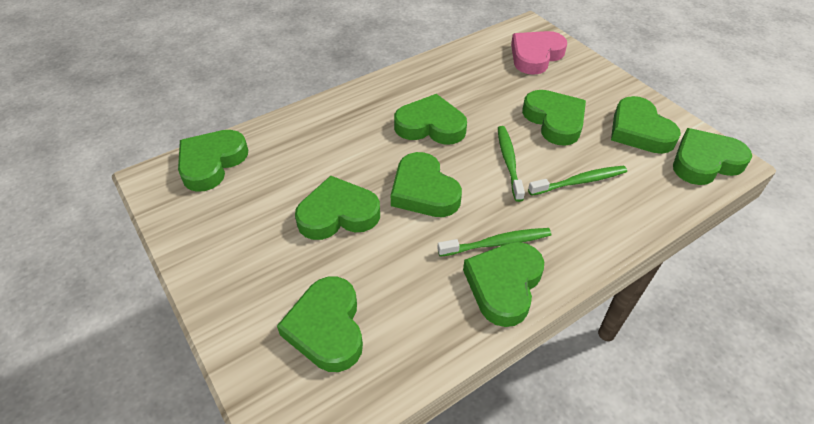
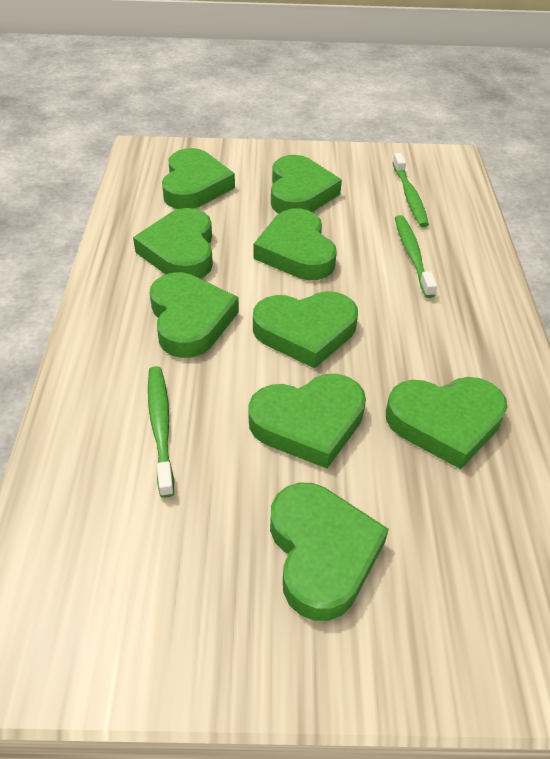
pink heart: [511,31,567,75] = 1 -> none = 0

